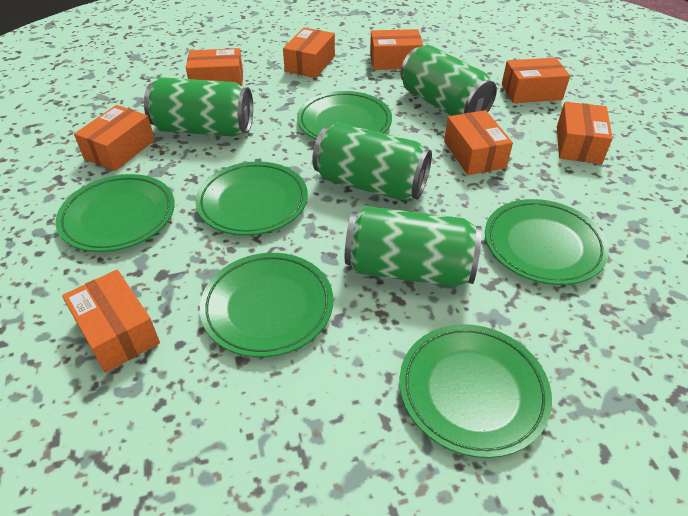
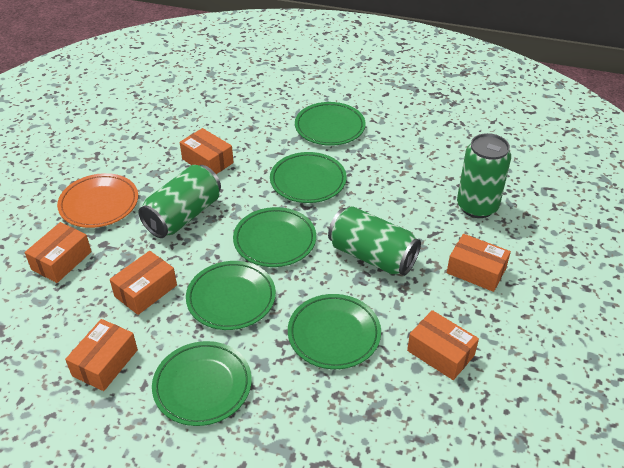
green can: [144,77,253,137] [312,122,432,200] [345,206,482,287] [400,45,497,116] = 4 -> [139,165,221,238] [328,206,421,276] [457,133,511,218] = 3
orange box: [62,270,160,373] [74,105,155,171] [186,48,243,86] [283,28,335,78] [370,29,423,70] [444,110,513,175] [502,57,570,103] [557,102,613,164] = 8 -> [25,222,92,283] [65,319,138,391] [110,251,177,315] [180,128,234,174] [407,310,479,380] [447,234,511,292] = 6
orange plate: none = 0 -> [57,173,138,228] = 1

